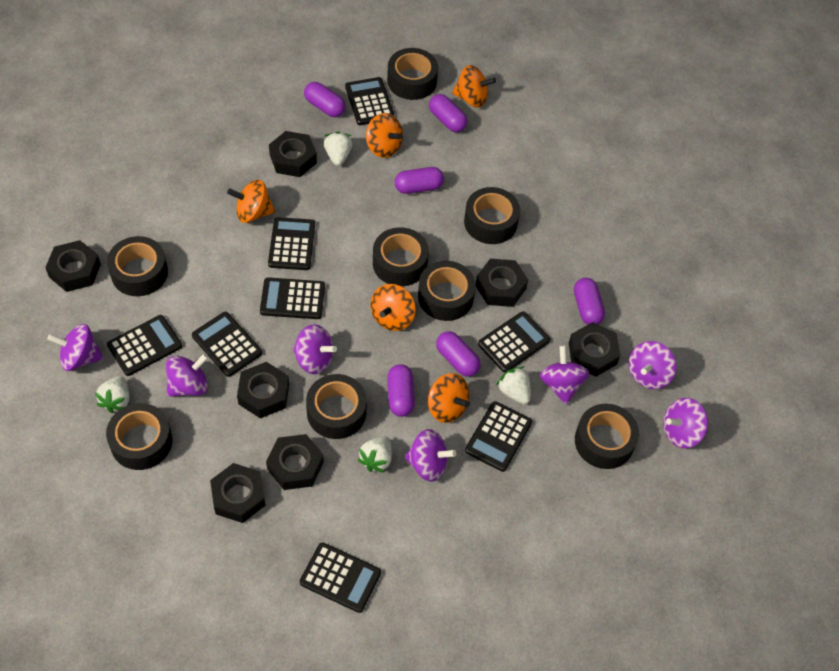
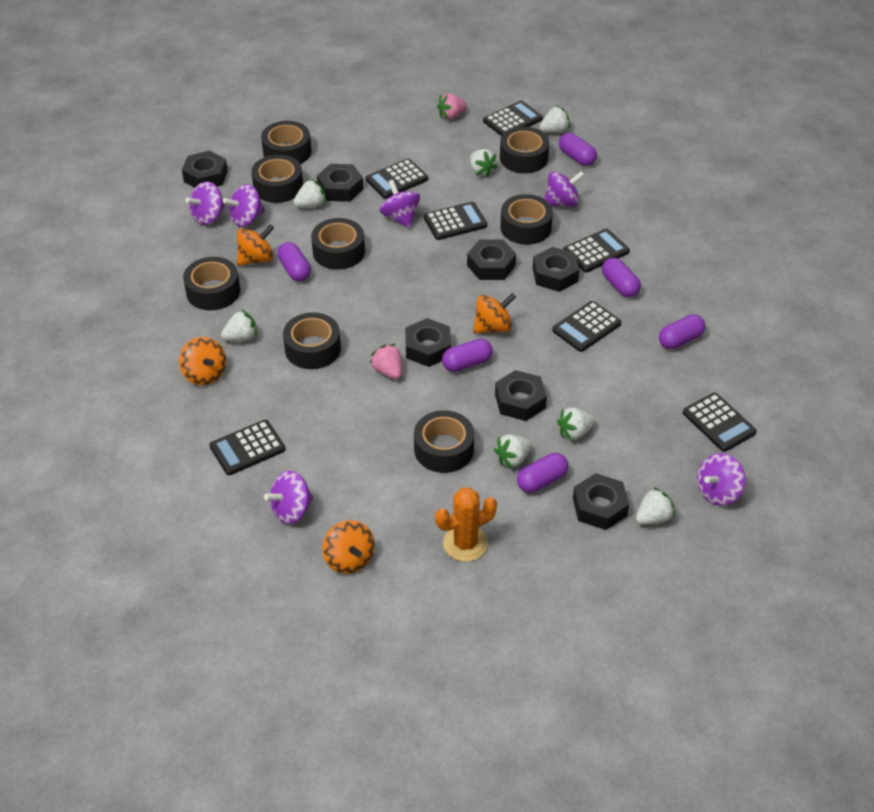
black calculator: [107,315,182,376] [192,312,262,377] [260,277,325,319] [268,217,315,270] [300,542,381,613] [345,77,395,125] [465,401,532,472] [478,311,550,373] = 8 -> [209,420,286,475] [365,159,428,199] [424,202,487,240] [483,100,543,136] [552,301,621,352] [563,229,630,273] [683,393,757,452] = 7
orange cactus: none = 0 -> [435,487,497,562] = 1
orange spinning top: [227,180,275,223] [366,113,403,158] [370,284,416,331] [428,373,470,423] [452,65,496,108] = 5 -> [179,337,226,385] [237,224,274,266] [322,520,375,574] [473,293,516,333] = 4
pink strawberry: none = 0 -> [370,344,402,379] [437,93,467,120] = 2
purple spinning top: [47,324,104,371] [166,354,208,397] [293,324,337,374] [404,429,456,482] [539,346,589,405] [629,341,677,389] [663,398,708,448] = 7 -> [185,181,225,225] [223,184,265,227] [264,471,313,524] [380,180,420,228] [545,171,584,207] [697,453,746,506] = 6
white strawberry: [95,376,129,413] [324,132,352,166] [357,436,392,473] [496,367,531,405] = 4 -> [221,310,257,341] [293,179,326,208] [470,149,498,177] [494,434,532,469] [540,106,570,133] [557,407,595,441] [636,487,675,525] = 7

